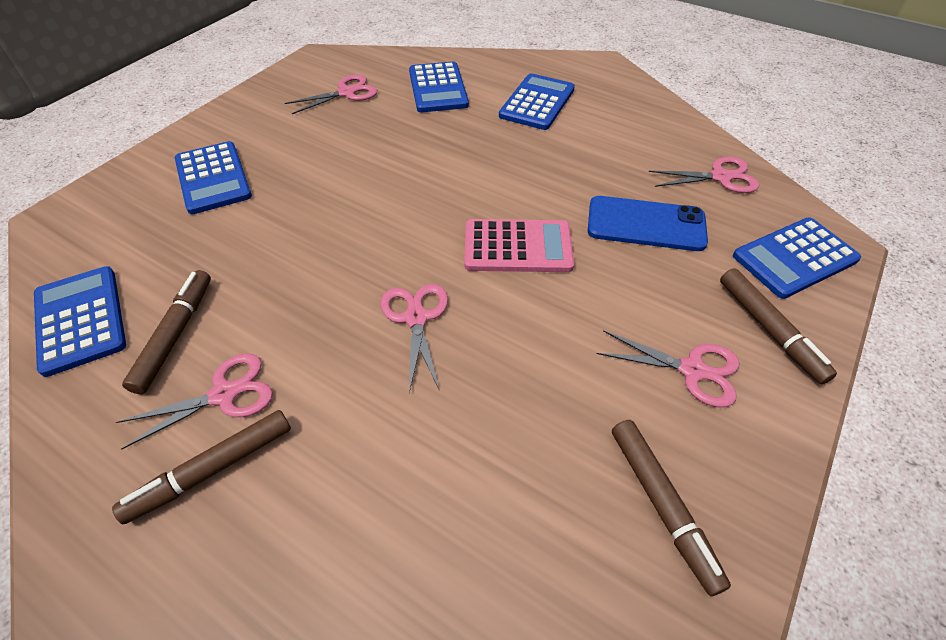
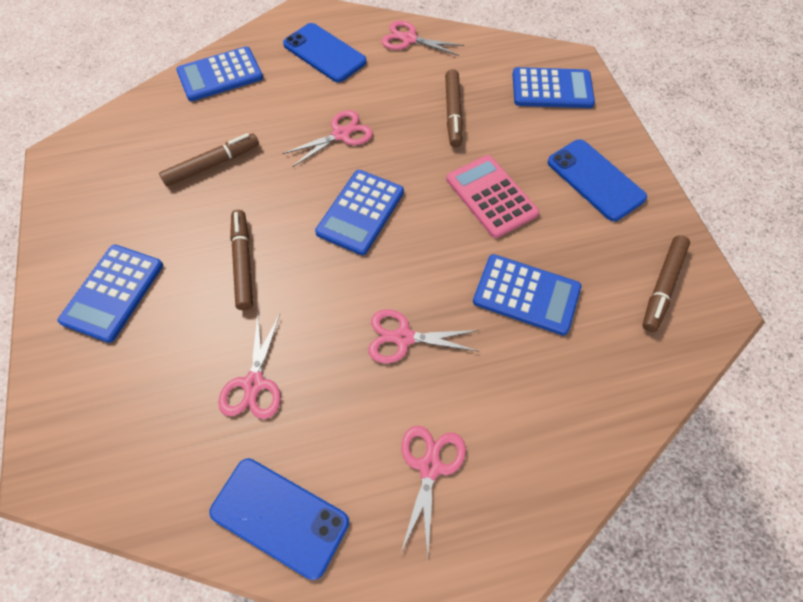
blue phone: [588,196,708,251] = 1 -> [209,458,349,580] [283,23,367,82] [548,139,647,221] = 3

